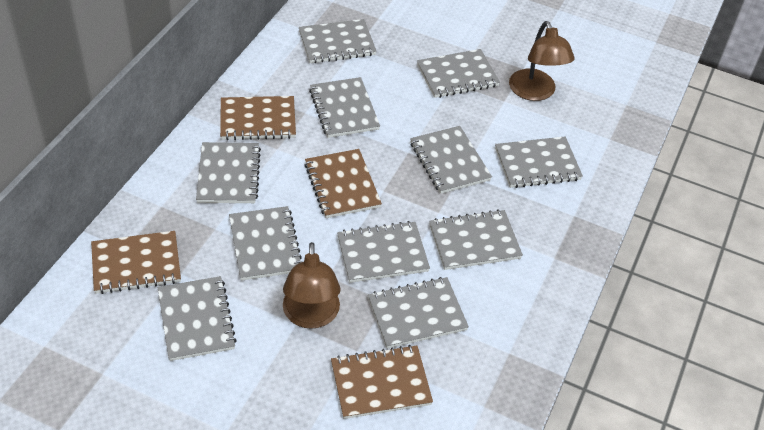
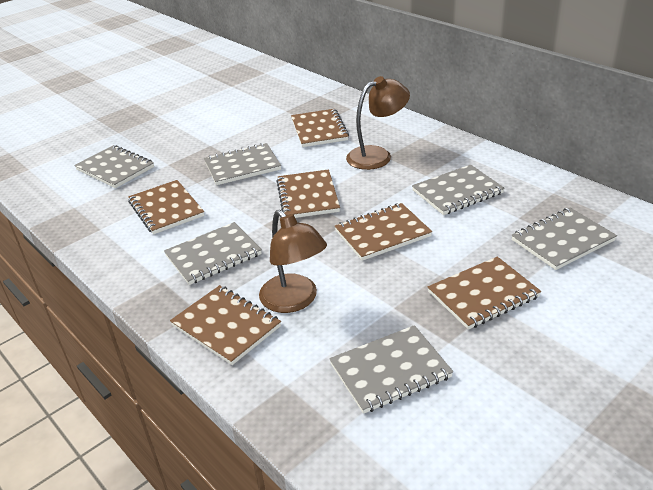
brown notebook: [91,231,181,294] [220,96,296,140] [304,149,382,218] [331,345,433,419] = 4 -> [128,180,204,234] [170,285,281,365] [276,170,340,218] [291,109,349,147] [335,203,432,261] [428,256,541,330] = 6
grey notebook: [158,276,237,361] [196,142,261,203] [229,206,302,281] [299,19,377,63] [309,77,380,138] [337,221,430,283] [368,277,469,349] [410,126,492,194] [417,49,500,98] [429,210,523,270] [495,136,583,188] = 11 -> [74,145,154,188] [164,222,262,285] [204,143,281,185] [329,325,453,414] [412,165,505,215] [511,208,617,270] = 6

